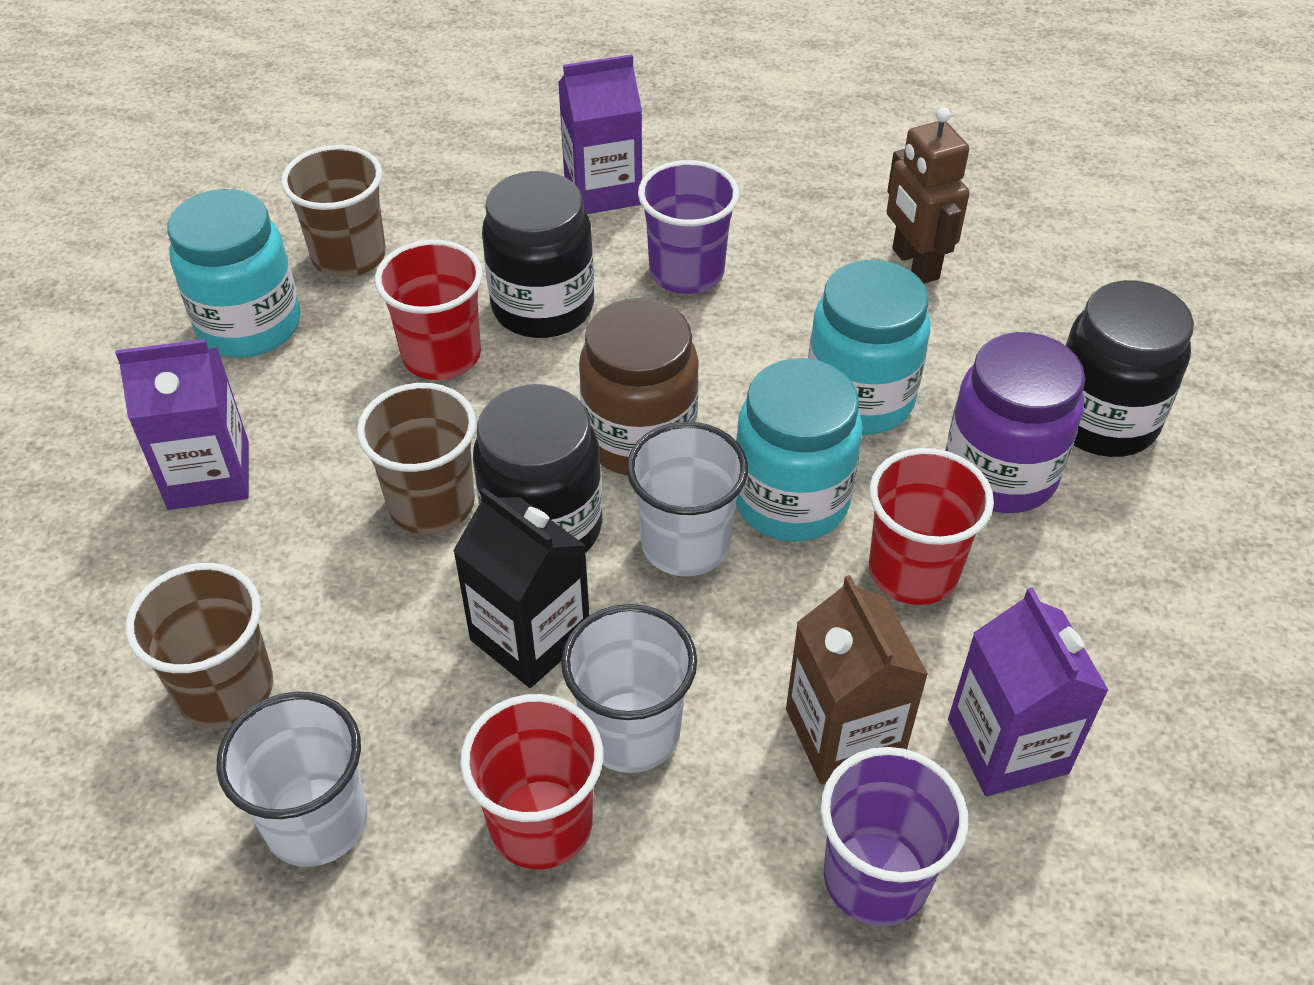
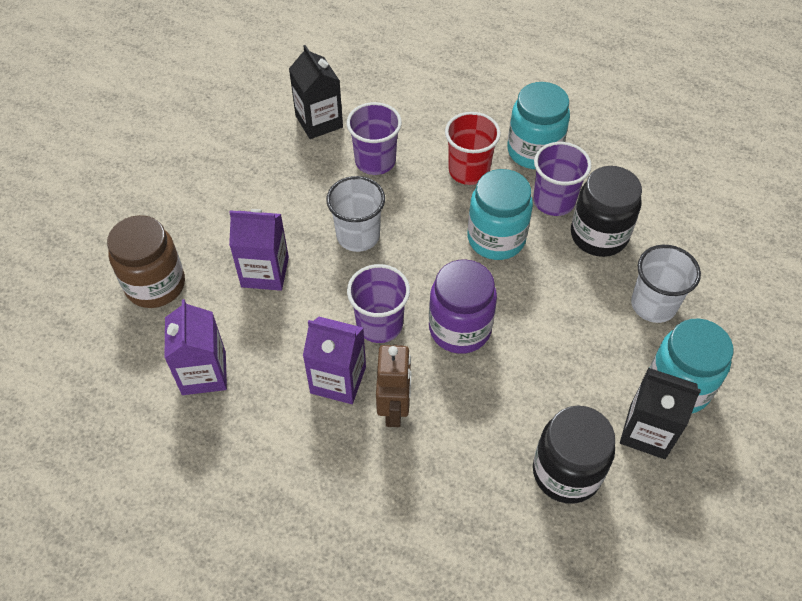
black carton: [453,488,589,688] = 1 -> [289,45,343,139] [620,368,701,459] = 2
black jar: [473,384,603,553] [482,171,594,338] [1065,280,1194,457] = 3 -> [533,406,615,504] [571,166,642,257] = 2
brown carton: [786,575,928,784] = 1 -> none = 0
brown cup: [126,563,273,728] [281,145,386,277] [357,383,476,534] = 3 -> none = 0
purple cup: [638,160,739,294] [821,747,968,926] = 2 -> [346,102,402,175] [347,264,410,343] [533,142,592,216] = 3
red cup: [375,240,483,380] [460,694,603,869] [869,448,994,605] = 3 -> [445,112,501,185] = 1
white cup: [216,692,367,867] [561,604,697,773] [627,422,748,576] = 3 -> [326,176,385,252] [631,245,701,323] = 2

